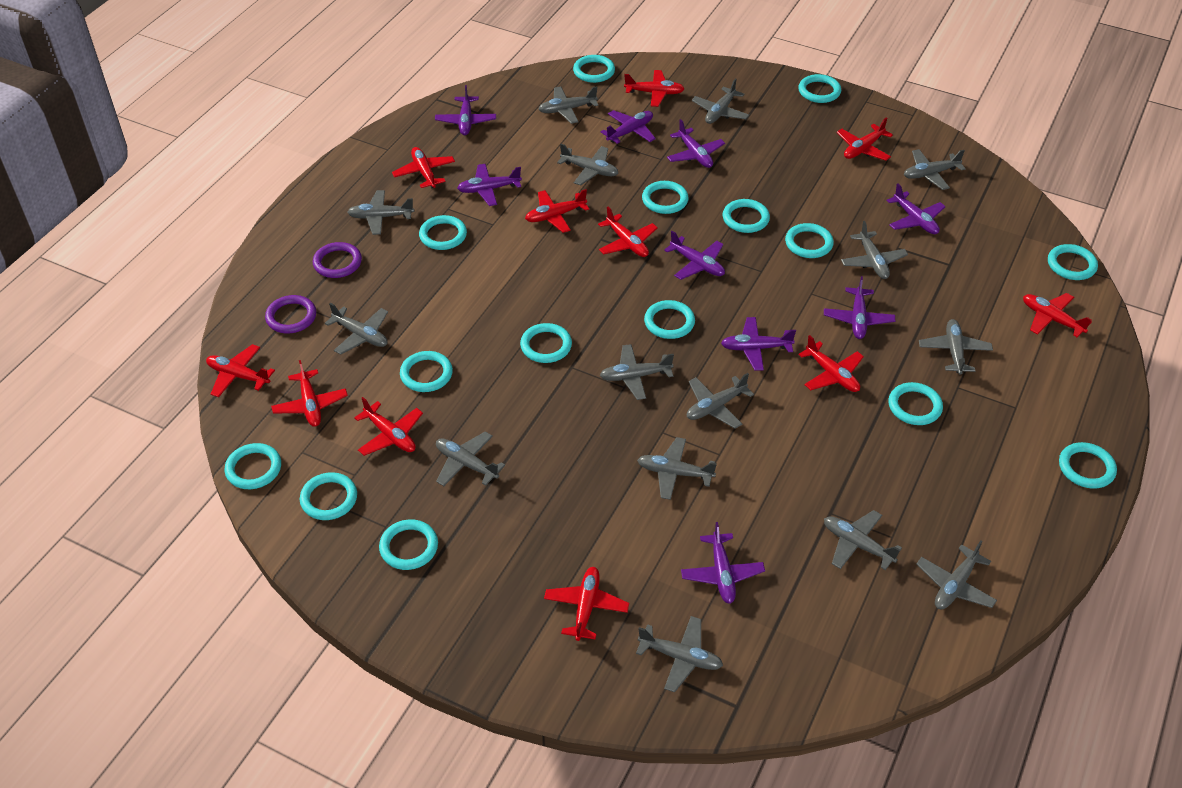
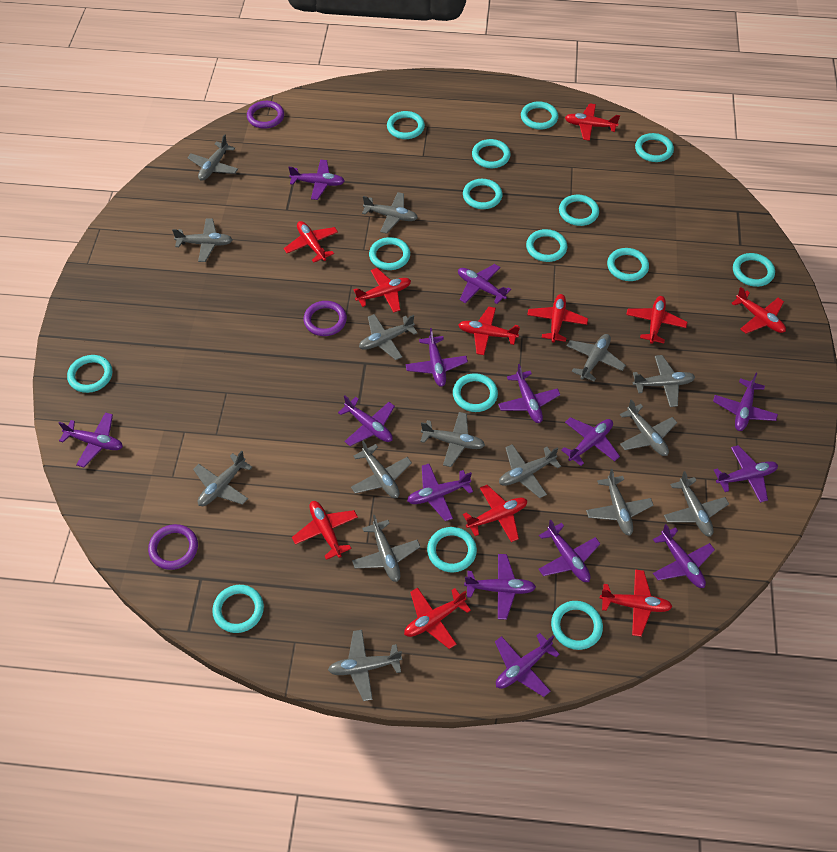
purple plane: [435,85,496,135] [457,164,522,206] [601,110,656,144] [664,231,725,280] [667,119,725,168] [681,522,765,603] [721,317,796,371] [824,276,895,339] [886,183,946,234] = 9 -> [59,412,123,468] [288,160,345,200] [338,395,395,446] [405,328,468,387] [407,464,473,521] [458,264,511,304] [464,554,536,620] [495,633,560,697] [498,364,560,423] [538,520,600,582] [561,417,620,466] [653,524,715,588] [713,373,778,431] [714,445,778,503] = 14
purple ring: [265,295,316,333] [313,242,362,278] = 2 -> [148,524,198,570] [247,101,284,129] [304,301,347,336] = 3

